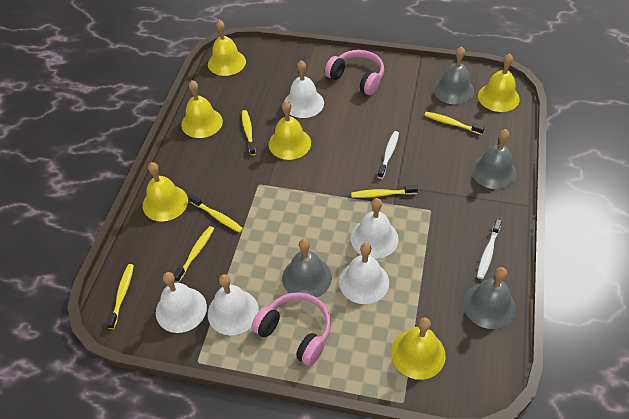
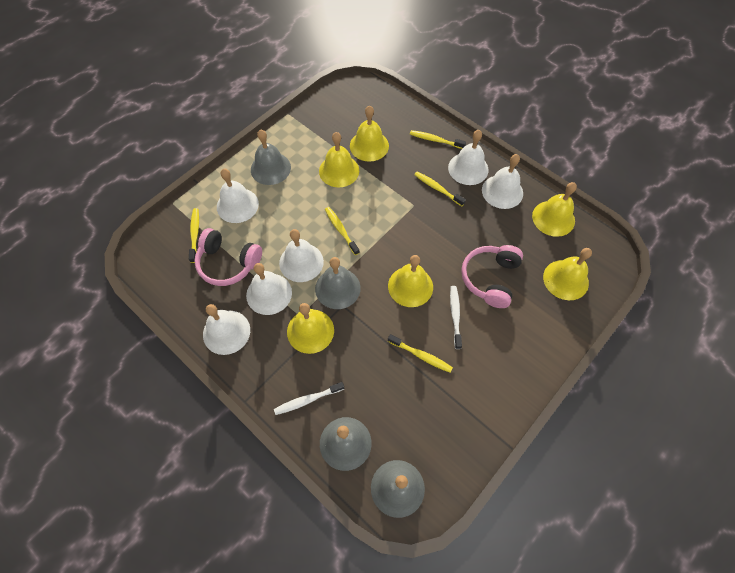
white bell: [156,272,207,333] [208,274,259,335] [284,60,324,118] [339,243,389,304] [350,198,398,259] = 5 -> [203,304,250,355] [217,169,259,223] [246,263,292,315] [279,229,324,282] [448,130,489,185] [482,154,523,209] = 6
yellow toothbrush: [106,264,134,329] [174,226,214,283] [189,194,243,233] [242,110,256,156] [351,185,418,198] [424,112,485,135] = 6 -> [189,208,199,263] [325,207,360,255] [388,334,453,373] [410,130,466,149] [414,171,466,206] = 5

